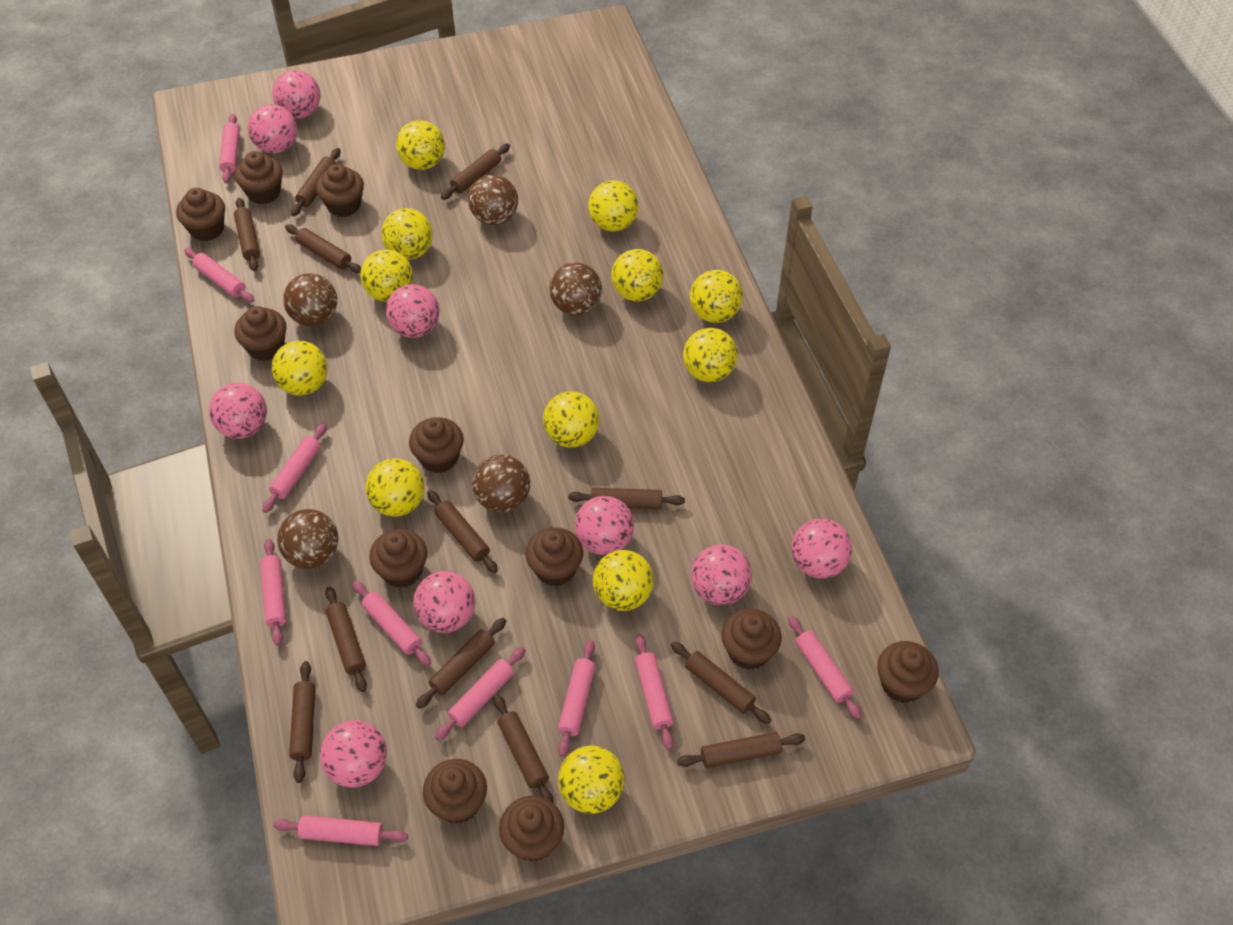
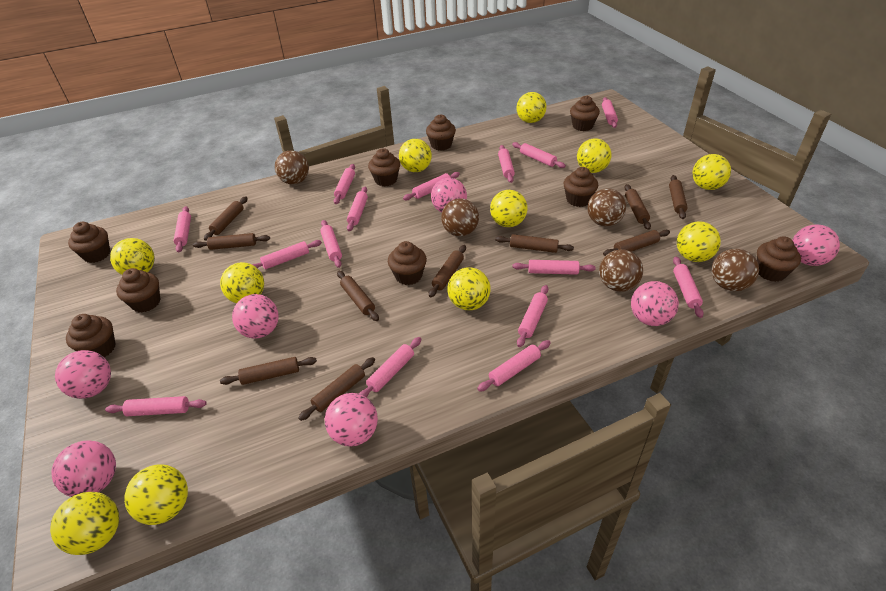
brown cupcake: [176,188,225,241] [234,306,287,361] [235,151,283,204] [316,164,364,217] [369,529,427,588] [409,417,464,473] [423,759,487,824] [499,796,564,862] [526,527,583,587] [721,609,782,670] [877,641,939,703] = 11 -> [66,314,116,357] [68,222,110,263] [116,268,161,312] [368,148,400,186] [388,241,427,285] [426,114,456,151] [563,167,598,207] [570,96,600,131] [757,237,801,282] = 9
brown rolling pin: [234,198,260,271] [285,224,361,273] [289,661,315,783] [291,148,340,216] [325,586,367,692] [416,618,506,709] [427,490,498,573] [441,143,510,200] [494,695,553,803] [568,488,685,509] [671,642,771,724] [677,732,805,768] = 12 -> [193,233,270,250] [204,196,248,241] [220,357,317,385] [298,357,375,421] [337,271,379,321] [429,245,466,297] [495,234,574,253] [603,230,670,256] [624,184,651,230] [669,175,688,219] = 10
pink ball: [209,383,267,439] [248,104,297,153] [272,70,321,118] [320,720,387,788] [386,284,439,338] [413,571,475,633] [575,496,634,555] [691,545,752,605] [791,519,852,579] = 9 -> [51,440,116,497] [55,350,111,399] [232,294,279,339] [325,393,378,447] [431,178,467,213] [631,281,679,326] [793,224,840,266] = 7
pink rolling pin: [184,248,254,303] [219,114,240,183] [260,539,286,645] [262,423,327,513] [273,815,408,846] [353,581,431,666] [435,647,525,740] [558,640,596,757] [635,634,674,750] [788,616,862,719] = 10 -> [105,396,207,416] [174,206,191,253] [252,240,322,269] [320,220,342,268] [334,164,355,204] [347,187,368,231] [359,337,421,397] [403,172,460,200] [477,340,551,392] [498,145,515,183] [512,142,566,168] [512,260,596,275] [517,285,548,347] [602,97,618,128] [673,257,704,318] = 15
yellow ball: [271,341,328,396] [360,249,413,302] [365,458,424,517] [381,208,433,260] [396,120,445,170] [543,391,599,448] [558,746,625,814] [588,180,638,232] [593,550,654,611] [611,249,663,301] [683,328,738,382] [690,270,743,323] = 12 -> [50,492,119,555] [110,238,155,275] [124,464,188,525] [220,262,264,303] [399,139,432,172] [447,267,491,310] [490,190,527,227] [517,92,547,123] [577,138,611,173] [677,221,721,262] [692,154,731,190] = 11

